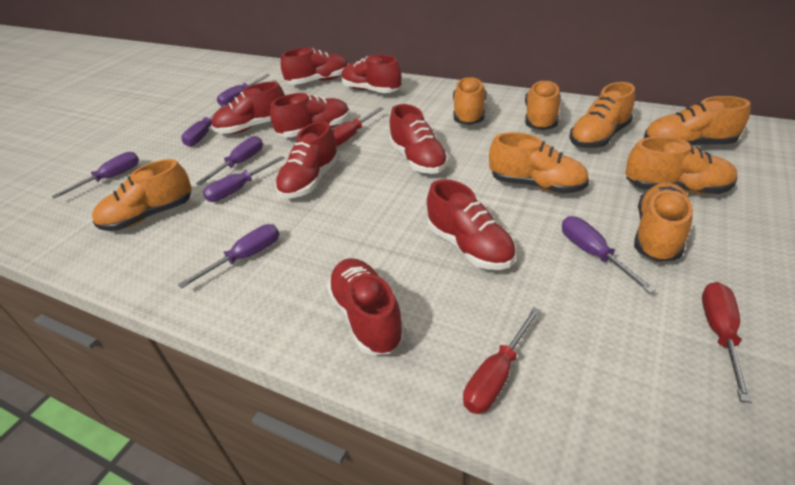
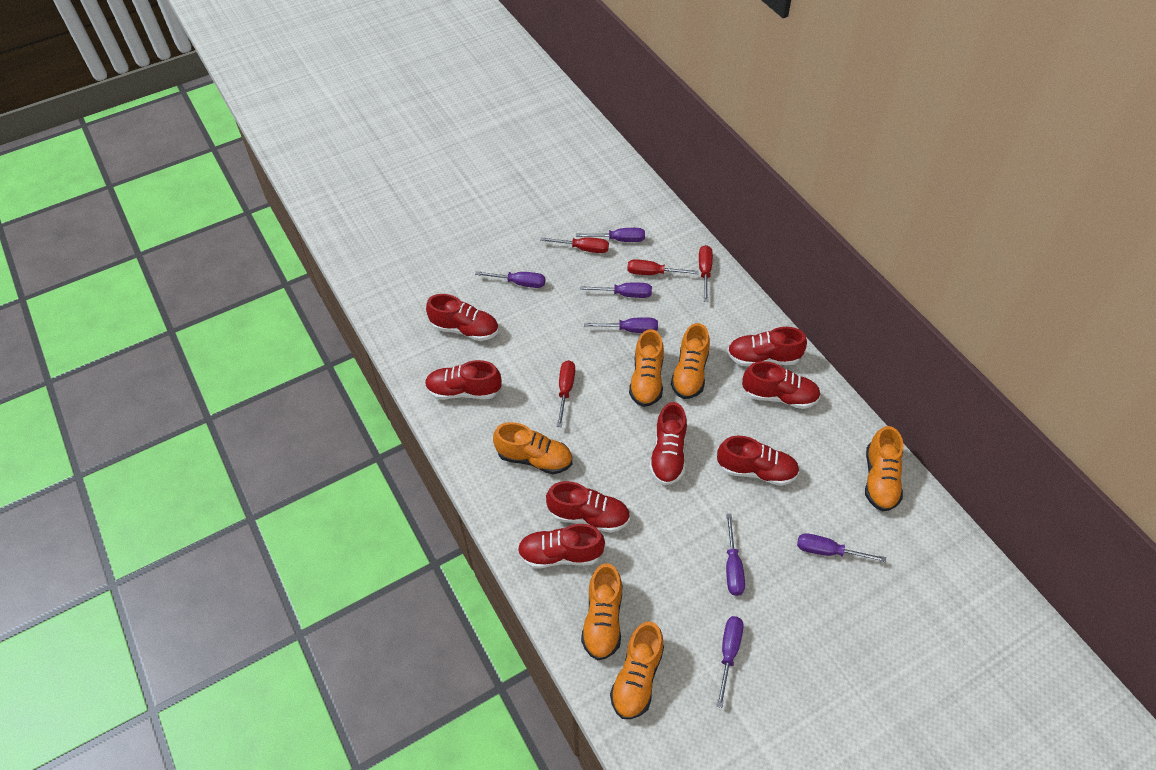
orange shoe: [92,159,192,231] [453,76,486,125] [489,132,589,194] [525,80,561,130] [569,82,635,148] [625,136,738,194] [634,182,693,262] [644,96,750,145] = 8 -> [493,422,572,474] [581,563,622,660] [610,621,664,719] [629,329,664,407] [671,323,710,399] [865,426,903,511] = 6
red screwdriver: [332,107,384,146] [463,307,541,414] [702,282,752,403] = 3 -> [540,237,609,253] [557,360,575,427] [627,259,698,275] [699,245,713,302] = 4

